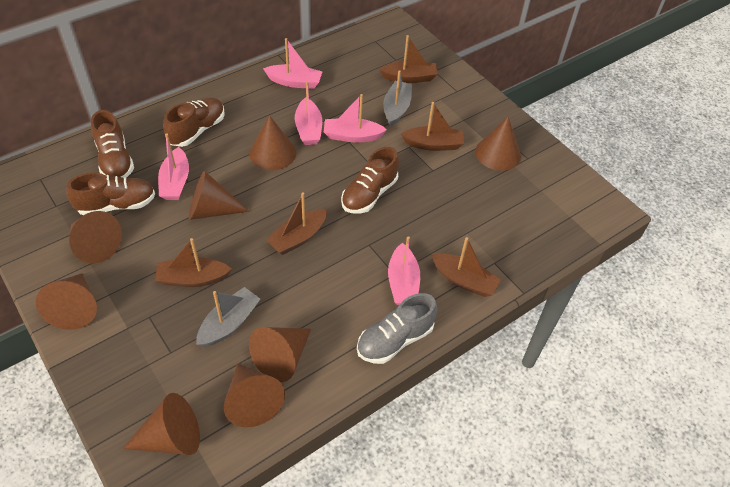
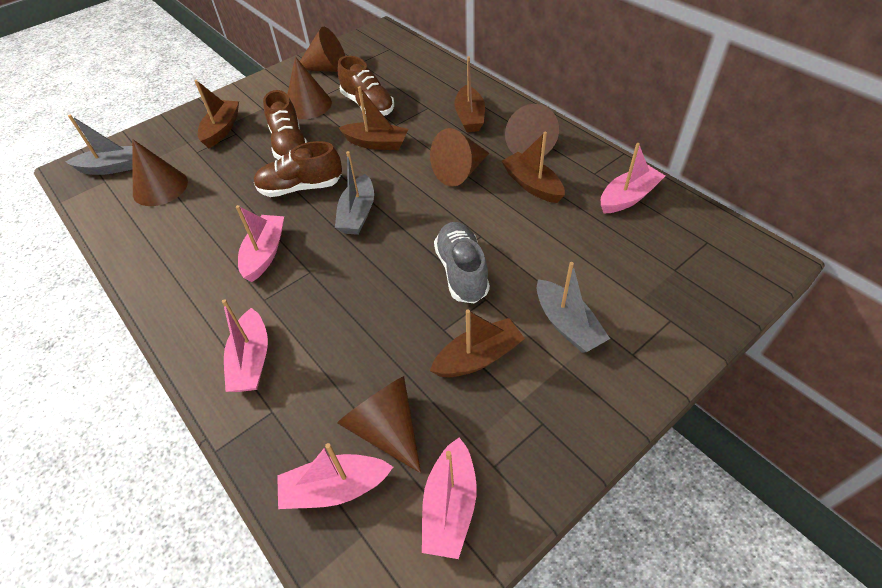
brown cone: [36,273,97,330] [69,211,122,263] [123,393,200,455] [189,171,250,220] [224,364,285,427] [249,115,296,170] [249,327,311,382] [475,117,521,171] = 8 -> [132,139,188,206] [287,57,332,119] [300,27,345,72] [337,376,421,473] [430,128,489,187] [505,104,559,156] = 6
brown shoe: [66,173,155,215] [91,110,134,178] [163,97,225,147] [341,147,399,214] = 4 -> [254,141,342,197] [263,90,307,160] [338,56,394,116] = 3
grey boat: [196,287,260,347] [383,70,412,126] = 2 -> [66,114,133,175] [335,151,374,235] [537,262,610,353] = 3

